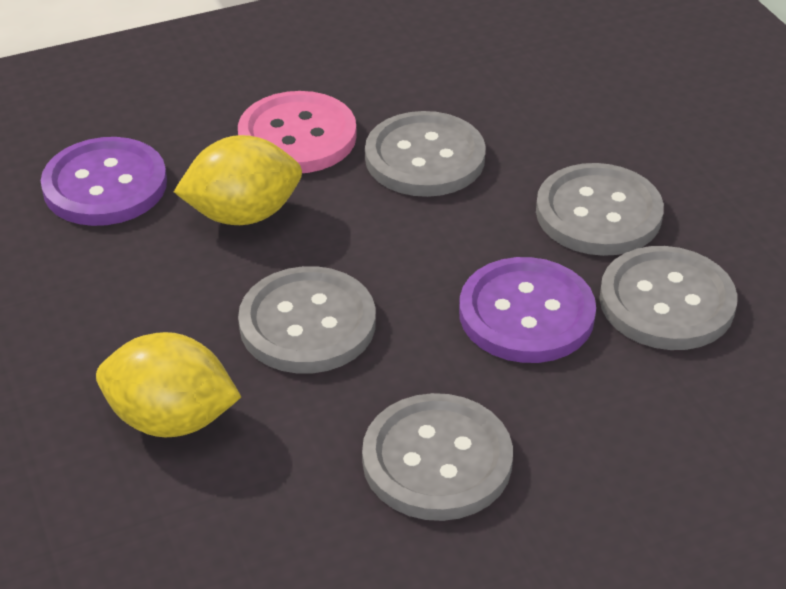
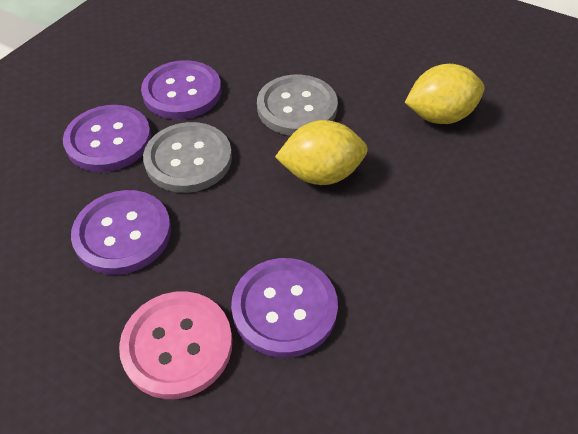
grey button: [238,266,376,374] [362,393,513,521] [365,111,486,197] [536,163,664,256] [599,246,737,350] = 5 -> [143,122,232,193] [257,75,338,136] = 2
purple button: [41,137,167,226] [459,257,596,363] = 2 -> [63,105,151,172] [71,190,171,275] [141,60,221,119] [231,258,338,358] = 4

